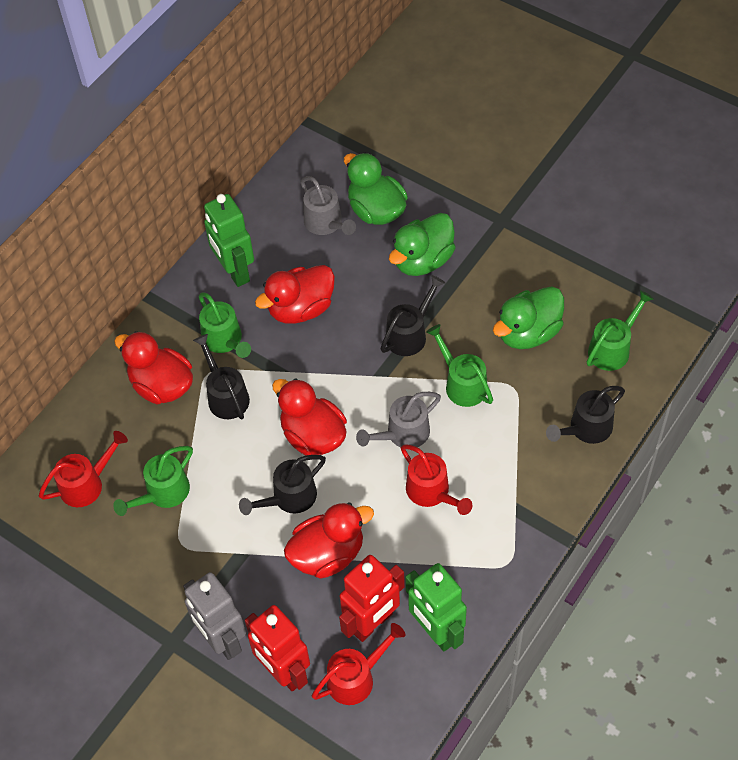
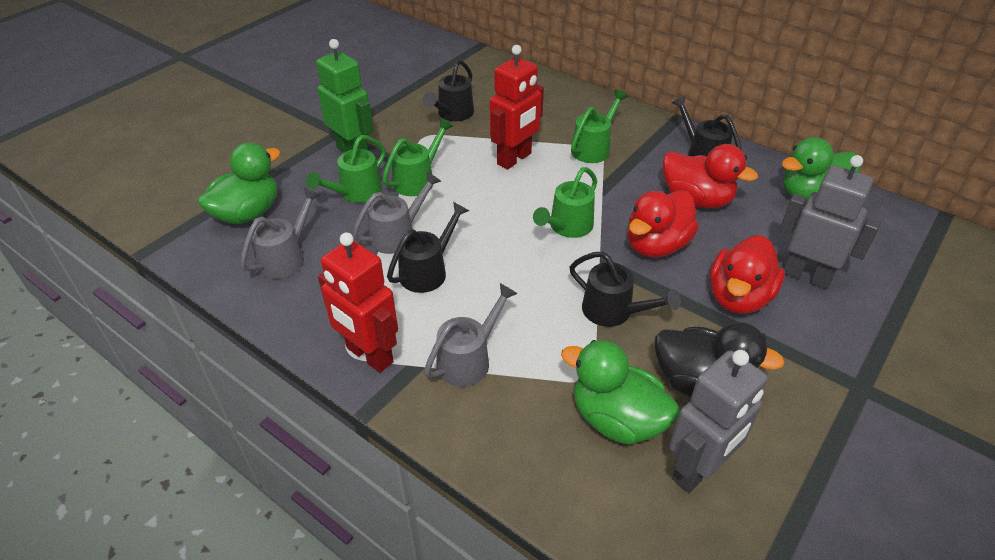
black duck: none = 0 -> [655,322,785,397] = 1
green robot: [204,194,254,287] [405,563,467,651] = 2 -> [316,39,374,153] = 1
grey robot: [183,572,246,660] = 1 -> [669,350,768,493] [780,155,881,289] = 2
grey watering can: [301,176,356,235] [356,392,441,447] = 2 -> [240,188,320,279] [352,171,441,254] [424,283,518,387] = 3
red duck: [114,331,193,405] [255,265,335,324] [272,378,347,455] [284,502,374,579] = 4 -> [627,190,699,258] [663,144,758,208] [710,235,785,314] = 3
red watering can: [39,431,128,507] [312,623,406,705] [401,444,472,515] = 3 -> none = 0

